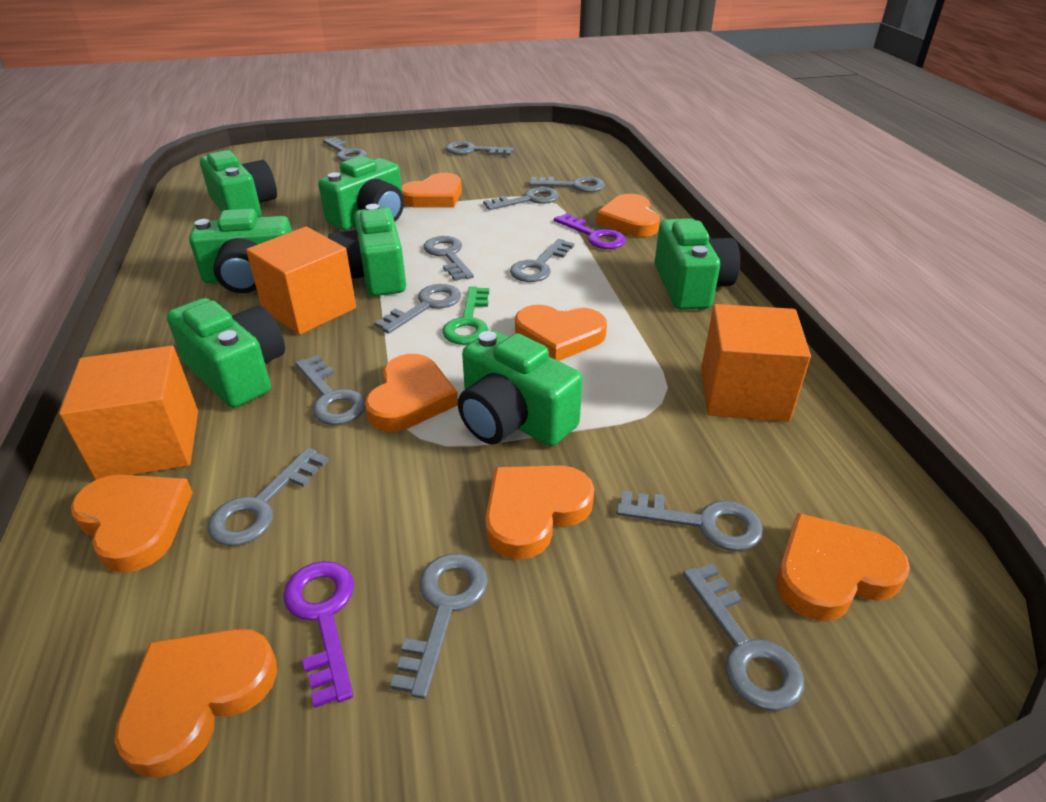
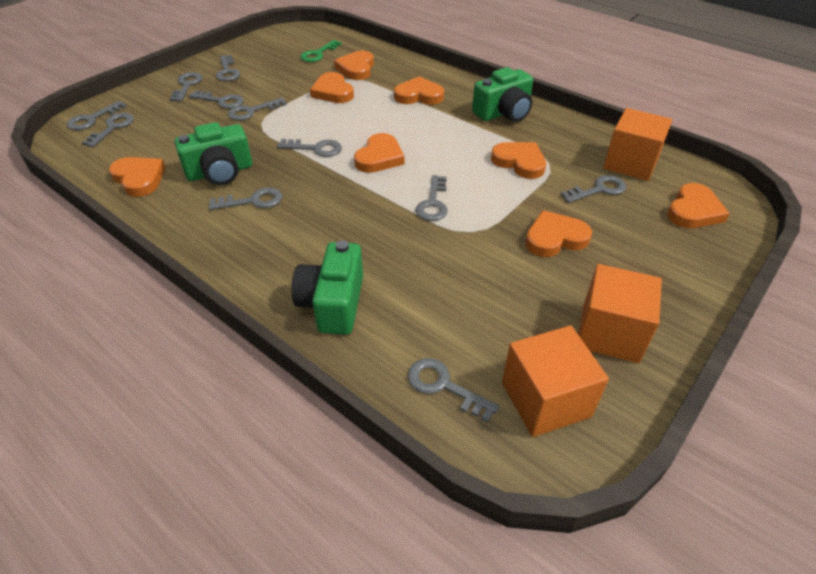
green camera: [167,298,285,408] [189,208,292,293] [200,150,277,217] [318,156,404,230] [328,204,406,296] [458,330,583,446] [655,218,740,310] = 7 -> [175,122,252,185] [291,240,363,335] [472,67,533,122] = 3
grey key: [207,448,329,546] [295,355,365,425] [323,137,367,161] [374,284,461,334] [390,554,488,699] [424,236,474,281] [446,141,514,156] [483,187,559,210] [510,239,574,282] [529,176,605,192] [616,490,763,551] [683,563,804,711] = 12 -> [67,101,127,130] [82,113,134,147] [170,72,203,101] [189,90,244,109] [208,187,282,210] [216,55,240,81] [228,97,287,120] [277,139,342,157] [408,358,499,423] [416,175,448,221] [560,175,626,203] = 11
purple key: [283,561,354,708] [554,213,626,249] = 2 -> none = 0

